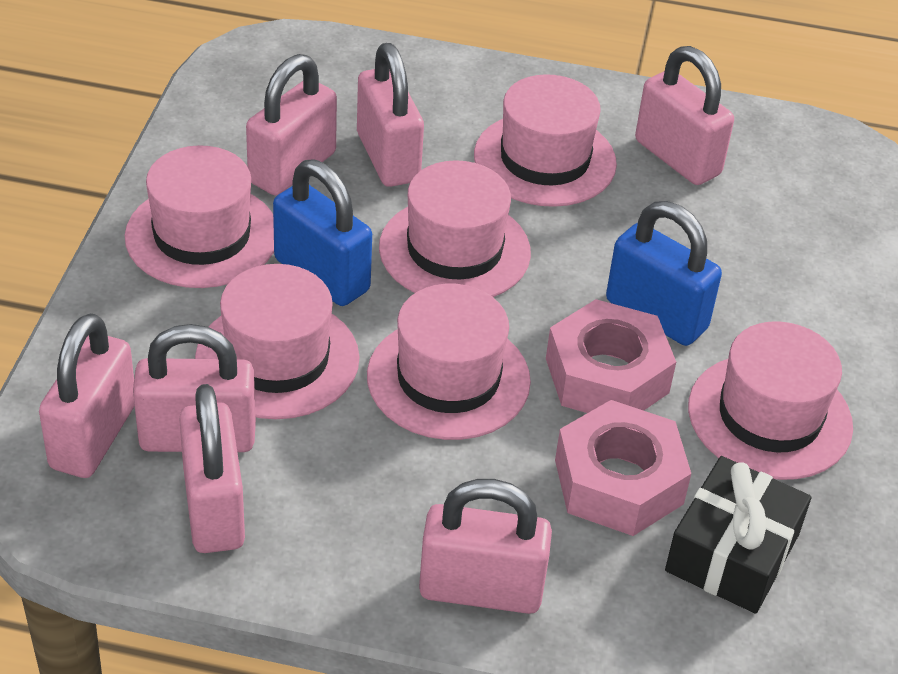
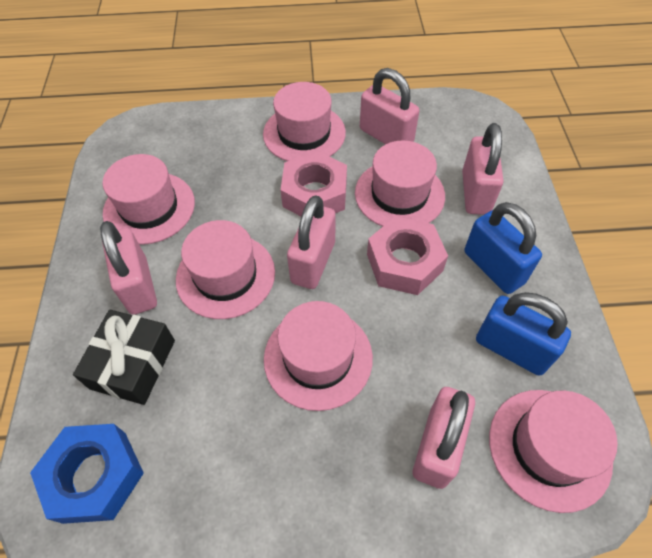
blue nut: none = 0 -> [30,424,144,524] = 1
pink padlock: [39,313,135,478] [133,324,256,452] [179,384,245,553] [246,54,337,195] [357,43,424,187] [419,479,552,614] [635,46,734,185] = 7 -> [100,221,157,315] [287,195,335,289] [360,68,419,145] [413,387,475,489] [462,123,503,215] = 5

